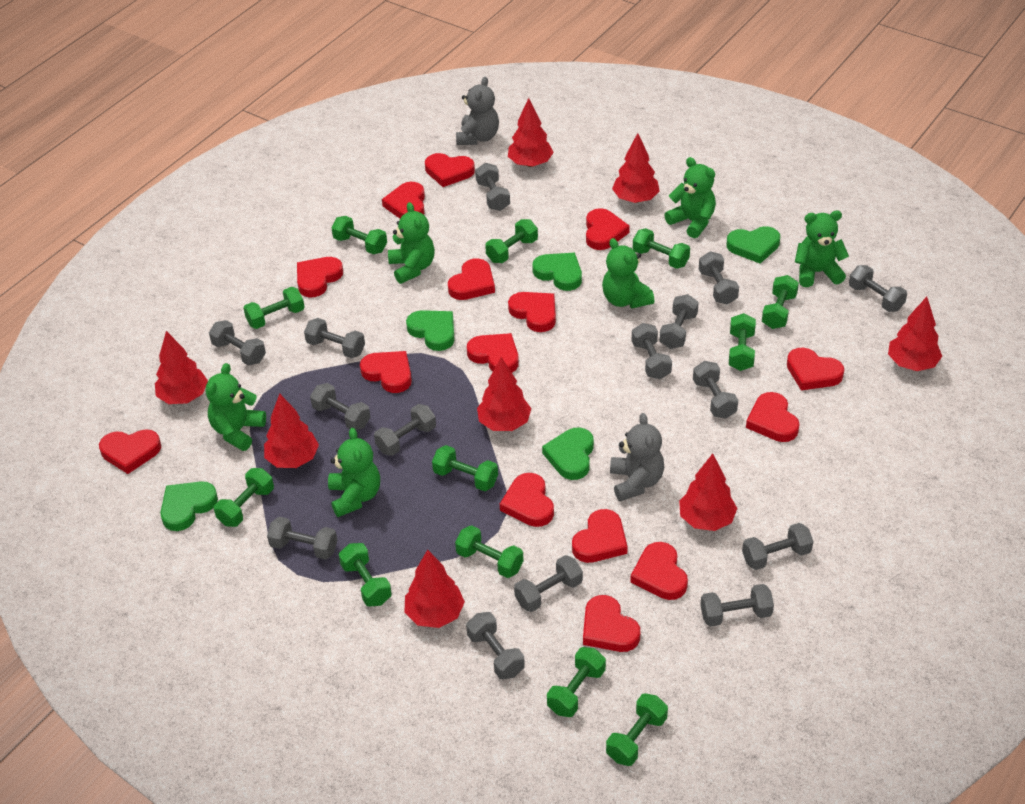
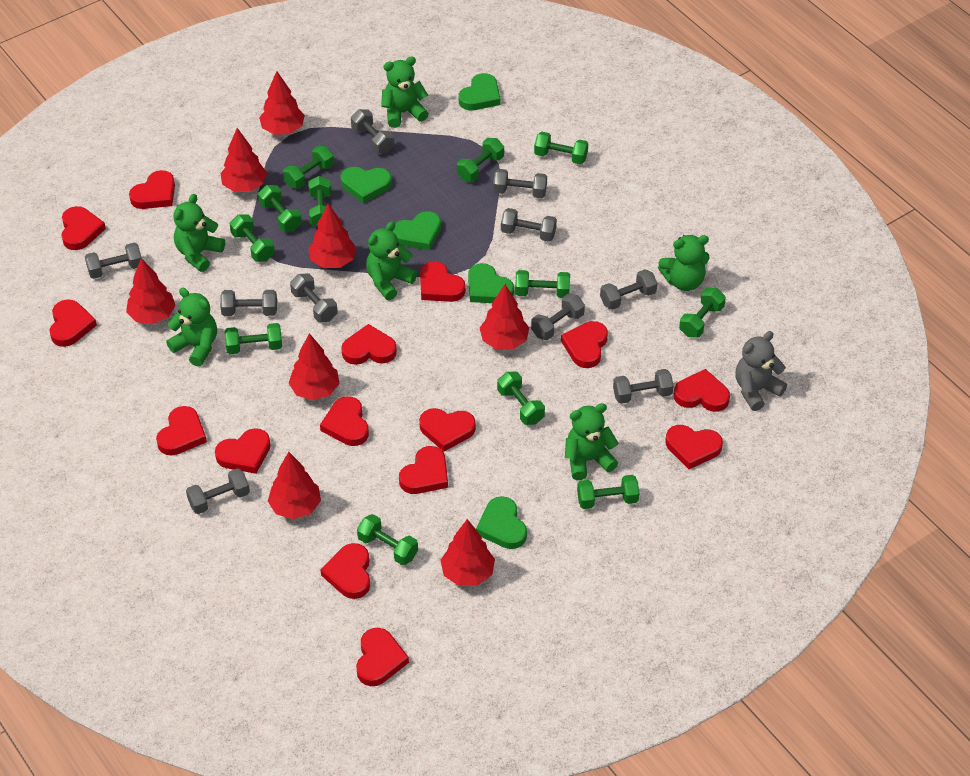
grey dumbbell: [209,320,266,366] [267,516,337,560] [304,318,365,358] [310,383,370,430] [374,404,436,456] [466,612,525,679] [475,163,510,211] [514,555,583,612] [632,323,672,379] [660,294,699,349] [693,361,738,419] [699,251,739,305] [700,584,774,627] [742,523,814,570] [849,265,907,312] = 15 -> [85,243,142,279] [186,468,250,514] [220,290,277,316] [290,274,338,322] [351,109,394,153] [493,169,547,198] [501,208,557,242] [531,293,585,340] [600,269,657,310] [613,369,674,404] = 10
grey teddy bear: [456,76,499,145] [610,413,664,501] = 2 -> [735,331,787,411] = 1

